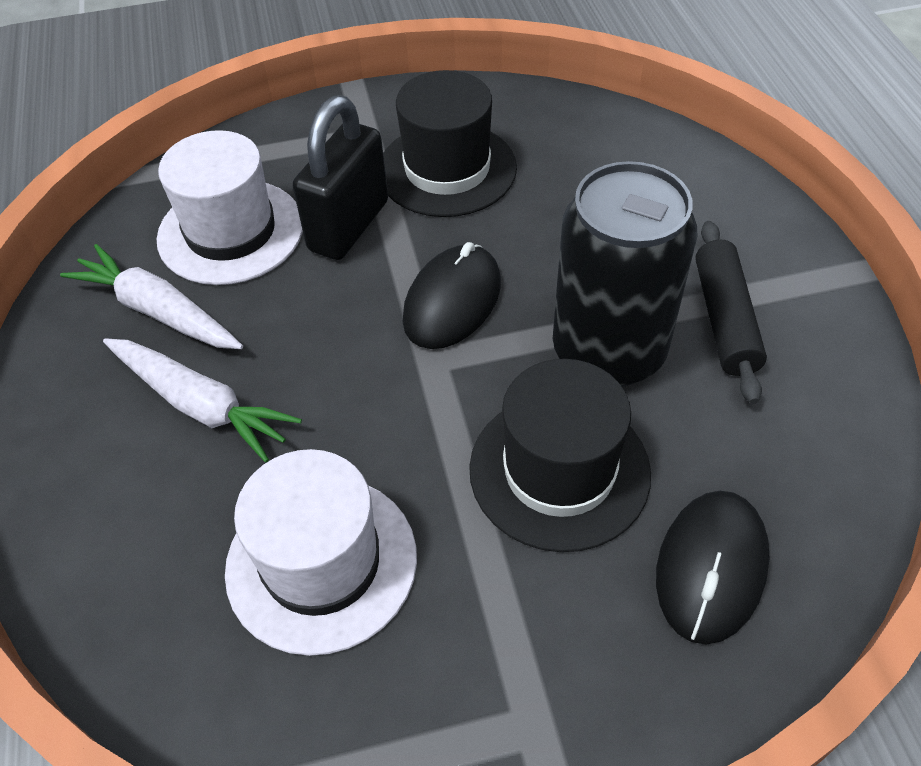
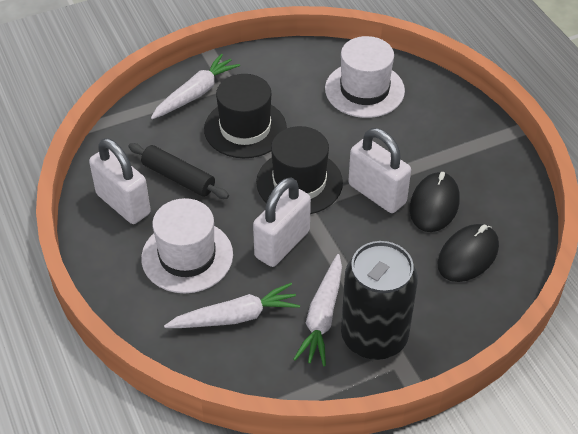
black padlock: [293,96,388,260] = 1 -> none = 0
white carrot: [60,244,243,349] [103,338,302,462] = 2 -> [151,54,240,119] [164,283,300,328] [294,254,342,366] = 3
white padlock: none = 0 -> [89,138,151,224] [253,177,311,267] [348,128,411,213] = 3

